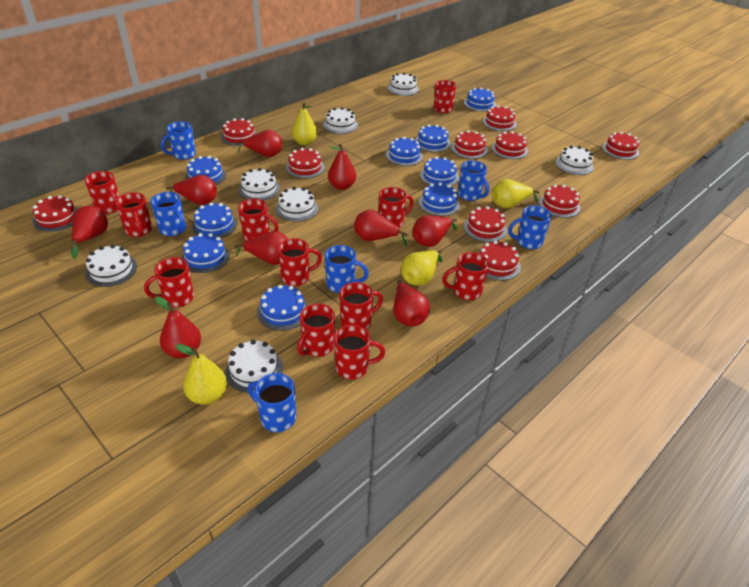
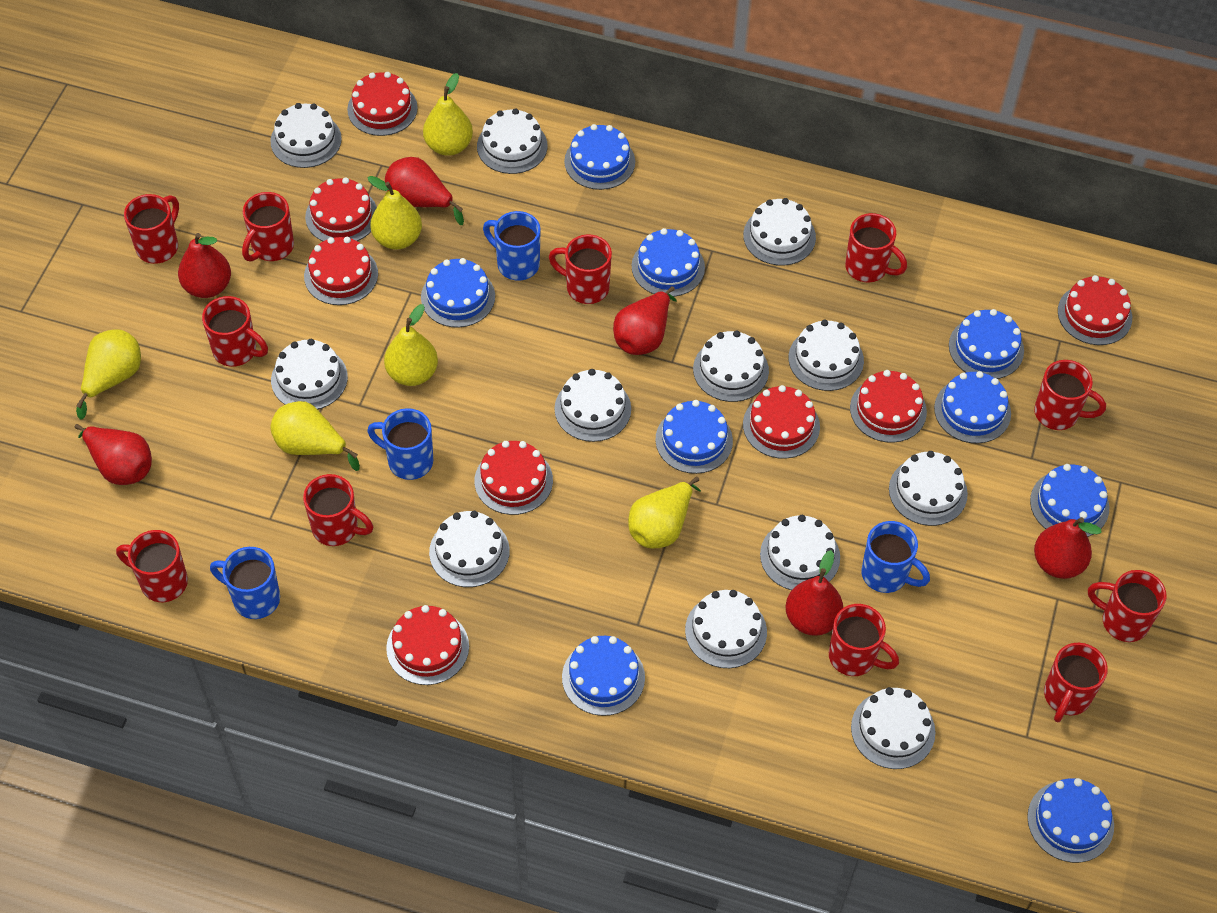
blue mug: [151,192,186,236] [161,121,196,160] [248,373,296,432] [325,245,369,293] [458,161,489,201] [508,206,552,250] = 6 -> [210,547,280,619] [367,408,433,480] [483,211,541,281] [861,521,930,593] = 4
red cake: [33,195,78,232] [221,118,257,146] [286,148,325,178] [451,130,488,159] [464,206,507,242] [479,240,521,281] [483,105,517,131] [492,131,528,159] [539,184,580,218] [602,132,639,160] = 10 -> [304,237,378,305] [305,177,377,241] [347,72,418,136] [386,605,469,685] [475,441,553,515] [743,385,820,459] [850,370,927,443] [1058,275,1132,345] = 8
red pear: [70,206,108,259] [155,296,201,358] [166,175,217,205] [234,231,288,265] [236,130,282,157] [328,144,356,190] [354,210,408,247] [393,280,430,326] [413,215,457,247] = 9 -> [75,424,152,485] [178,233,231,298] [385,157,464,225] [613,286,677,355] [786,550,843,636] [1034,517,1101,579] = 6
white cake: [85,244,137,287] [225,340,283,393] [239,168,280,201] [276,187,318,222] [323,107,358,134] [388,73,419,96] [555,146,594,175] = 7 -> [270,103,342,168] [271,339,348,410] [429,511,510,587] [477,108,548,174] [554,369,631,442] [685,590,767,668] [693,330,769,402] [743,198,816,266] [760,515,840,590] [788,319,864,391] [851,687,935,769] [889,451,968,526] = 12
yellow pear: [175,344,227,405] [292,102,317,145] [401,250,443,286] [492,179,539,209] = 4 -> [76,329,141,419] [270,401,360,471] [367,176,422,250] [384,304,438,386] [423,73,473,156] [628,476,701,549] = 6

